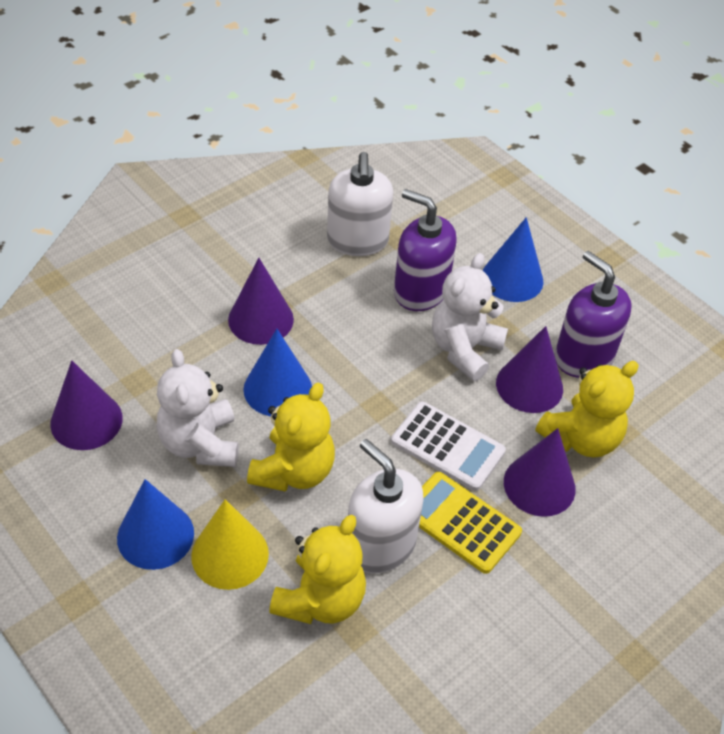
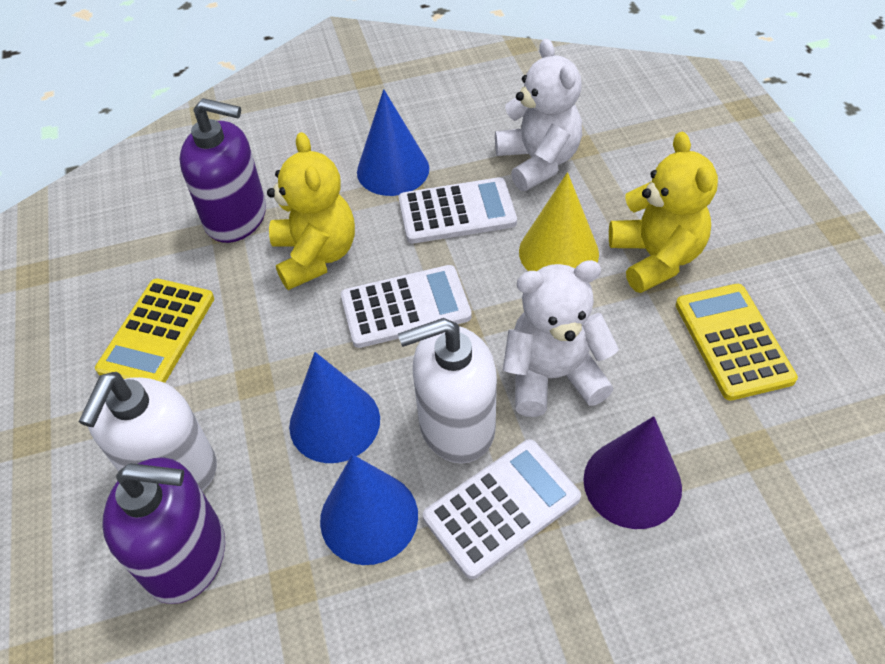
purple cone: [50,360,123,450] [228,258,294,345] [496,326,563,413] [504,428,576,517] = 4 -> [583,416,682,529] = 1
white calculator: [391,401,506,491] = 1 -> [341,265,472,348] [398,177,517,244] [423,439,581,579] = 3
yellow calculator: [419,472,522,574] = 1 -> [95,278,214,383] [676,284,798,401] = 2
yellow teddy bear: [247,383,335,492] [269,515,366,624] [535,361,639,458] = 3 -> [267,132,355,290] [609,132,718,293] = 2

